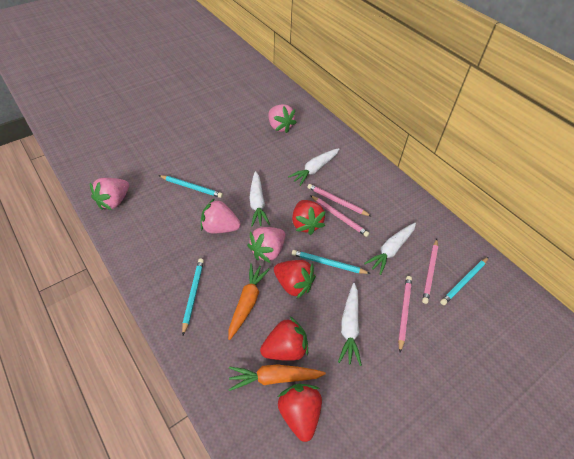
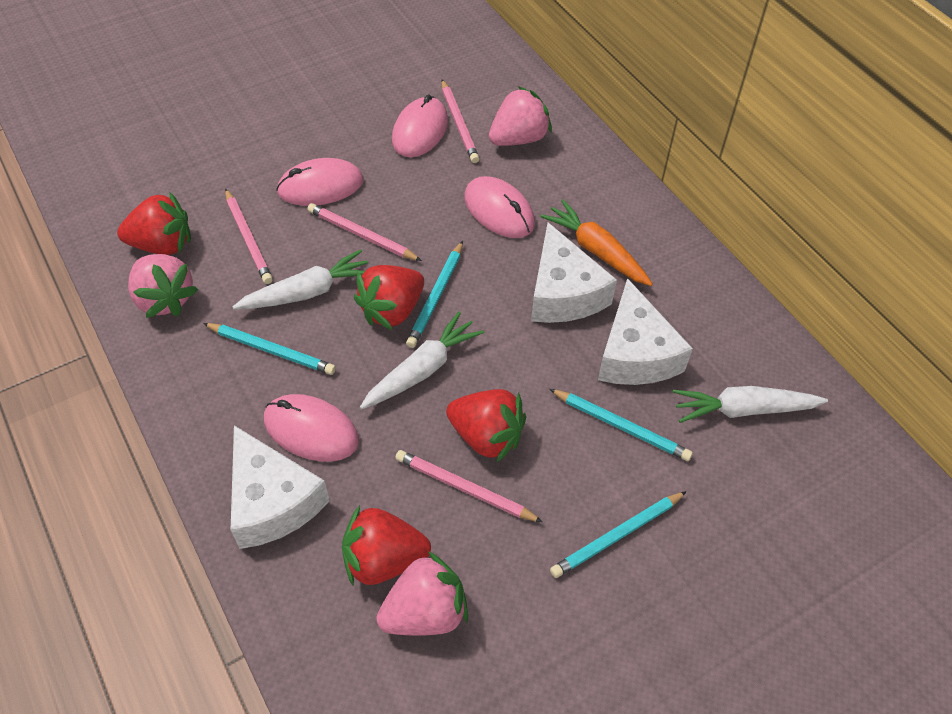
orange carrot: [228,263,270,340] [229,364,326,391] = 2 -> [540,199,653,286] = 1
pink mouse: none = 0 -> [264,394,359,462] [276,158,363,206] [392,94,448,157] [464,176,535,238] = 4
pink strawberry: [90,178,129,210] [201,198,241,233] [247,227,285,263] [269,104,297,133] = 4 -> [128,254,198,318] [376,551,468,636] [489,86,552,146] = 3
white carrot: [249,171,270,227] [288,148,339,186] [338,283,362,366] [364,223,416,275] = 4 -> [232,250,368,309] [360,311,484,409] [673,386,828,423] = 3
white cheese: none = 0 -> [231,425,330,549] [531,222,617,323] [598,278,693,385] = 3

